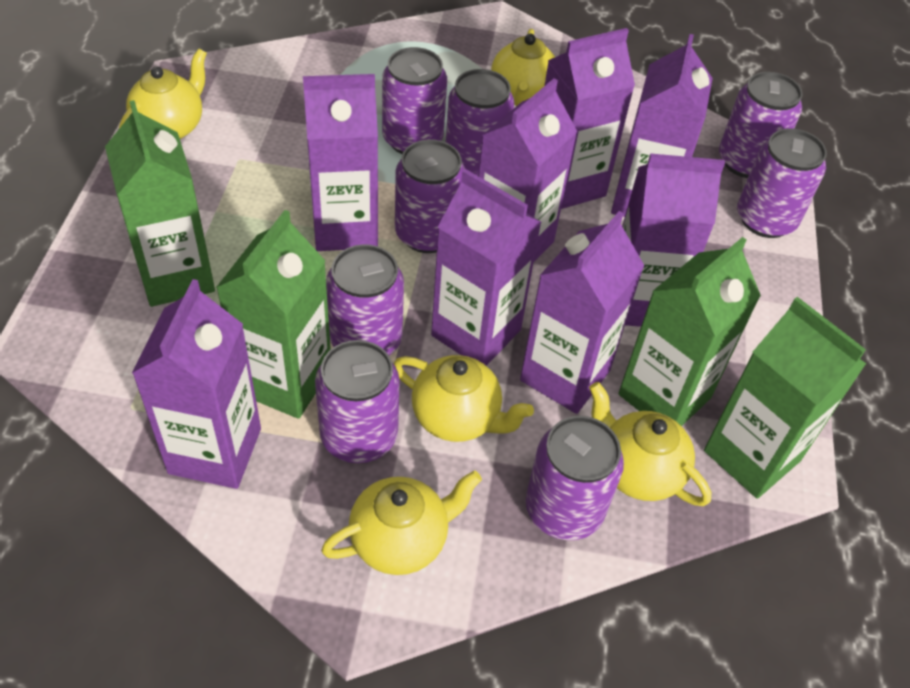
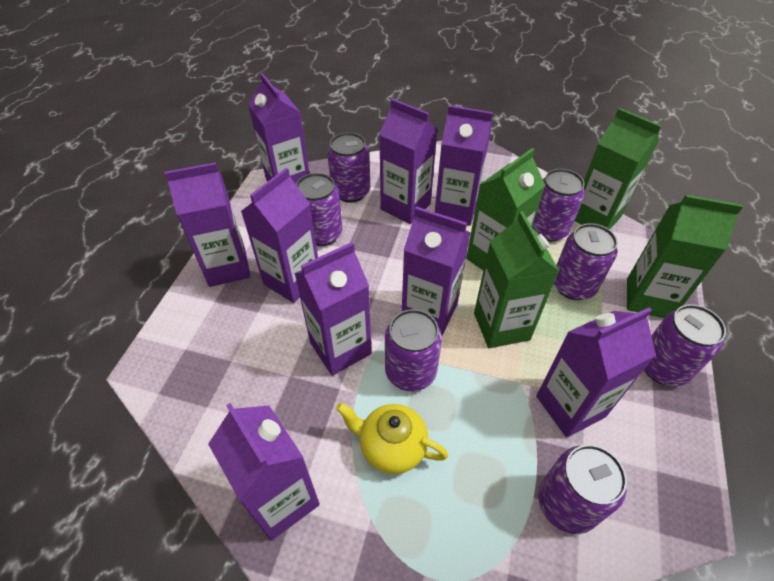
purple can: [315,340,400,463] [326,244,404,355] [382,47,447,154] [395,140,465,253] [446,69,514,176] [526,416,624,540] [719,72,803,178] [737,128,827,238] = 8 -> [296,173,343,246] [327,132,370,203] [385,309,442,392] [532,169,585,242] [538,445,627,534] [554,223,618,300] [644,304,726,386] = 7
purple carton: [132,279,261,489] [303,74,378,251] [431,169,542,366] [478,78,578,261] [520,211,644,414] [545,28,635,209] [611,34,713,217] [622,153,725,327] = 8 -> [164,162,250,287] [208,403,320,541] [241,168,318,303] [248,73,310,184] [294,242,372,376] [379,98,438,224] [402,206,471,335] [435,105,493,226] [536,308,656,437] = 9
yellow teapot: [119,48,207,139] [321,471,482,575] [394,355,534,442] [491,29,555,106] [589,382,711,506] = 5 -> [336,402,448,474] = 1

